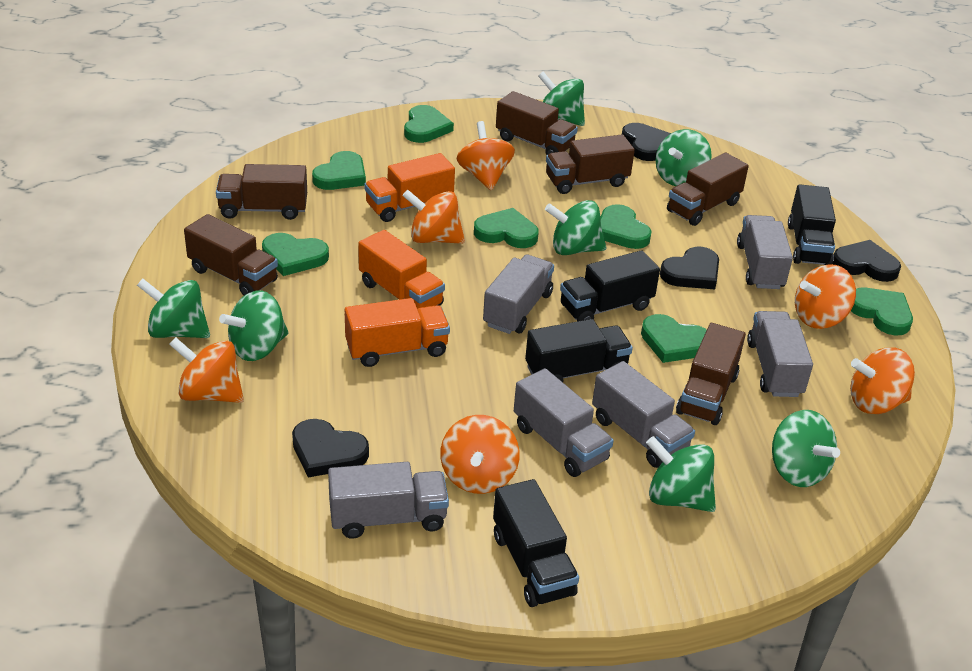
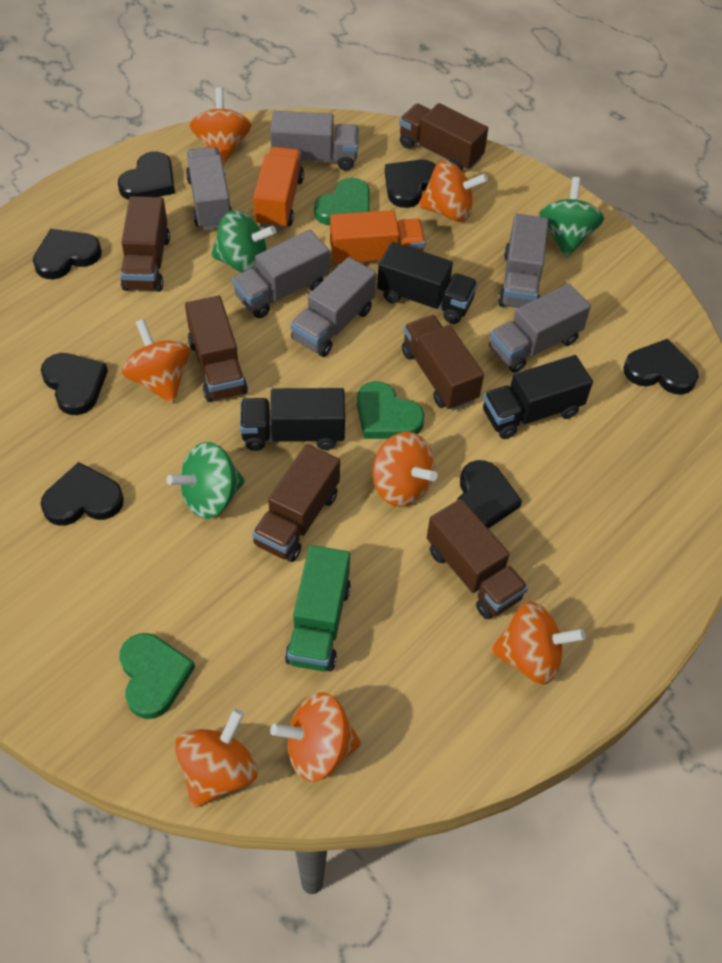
black heart: [292,419,369,477] [622,123,671,161] [660,247,719,289] [832,240,901,282] = 4 -> [33,229,102,280] [41,353,108,415] [41,462,124,526] [118,151,175,200] [385,160,436,208] [457,460,522,529] [624,339,699,395] = 7
black truck: [493,479,579,607] [525,319,633,382] [560,250,660,321] [788,184,836,265] = 4 -> [240,388,345,451] [377,242,478,324] [483,355,593,439] = 3
green heart: [262,233,329,276] [312,151,366,190] [404,105,454,143] [474,208,539,248] [601,204,651,249] [641,314,707,363] [851,288,913,335] = 7 -> [119,633,195,719] [314,178,370,226] [357,381,425,439] = 3
green spinning top: [137,278,210,338] [219,290,289,361] [538,72,585,126] [545,200,606,255] [646,436,716,512] [655,129,712,186] [772,410,840,487] = 7 -> [166,442,245,519] [211,210,276,273] [539,177,604,258] = 3
green truck: none = 0 -> [285,545,351,671] = 1
orange spinning top: [169,337,244,403] [402,190,465,244] [440,415,520,494] [456,121,515,191] [795,264,856,329] [850,348,915,414] = 6 -> [122,319,190,404] [175,709,258,808] [190,88,251,165] [270,692,361,782] [373,432,438,507] [418,160,488,222] [490,601,585,684] = 7
orange truck: [345,298,450,367] [358,230,445,309] [364,153,455,222] = 3 -> [253,147,304,229] [330,210,426,264] = 2

